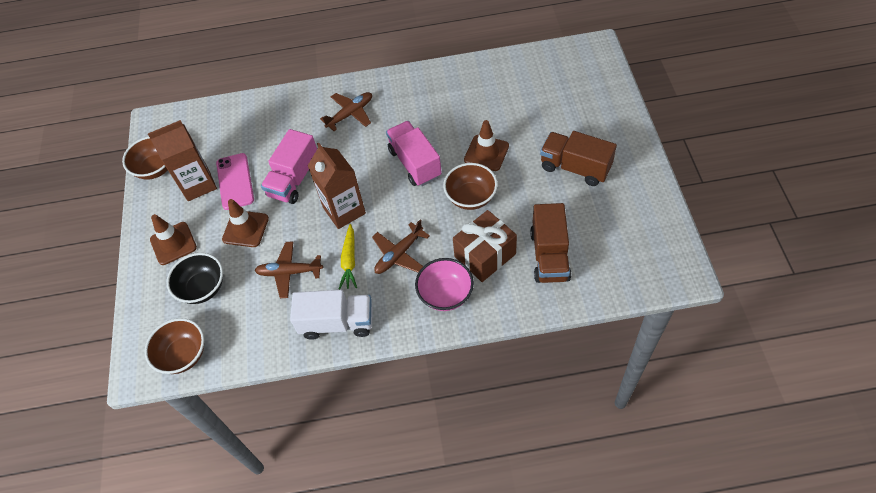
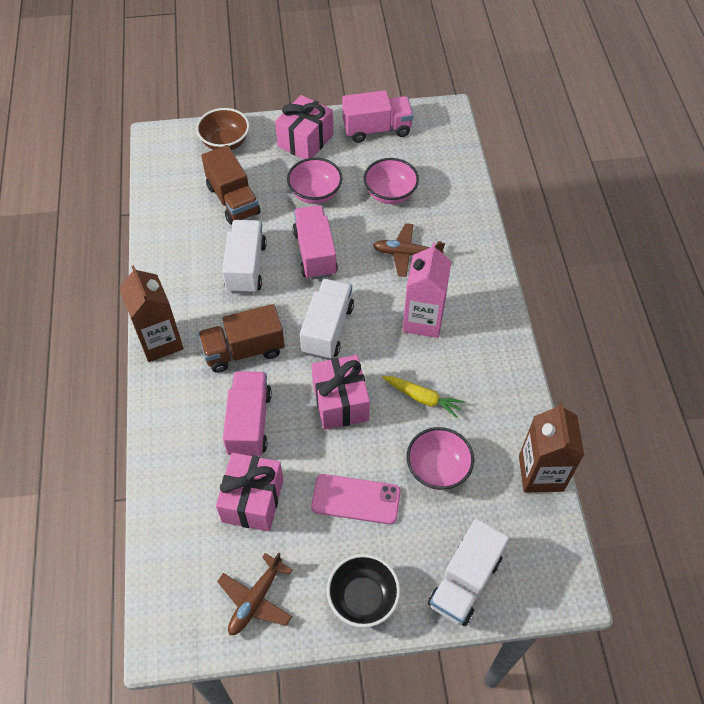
brown bowl: [122,136,168,180] [144,318,204,374] [443,163,498,210] = 3 -> [196,108,249,150] = 1
brown gift: [453,210,517,282] = 1 -> none = 0
brown plane: [254,241,323,298] [320,92,372,131] [372,219,430,274] = 3 -> [217,552,292,635] [373,223,445,277] = 2
brown traffic cone: [150,214,197,265] [222,199,269,247] [464,120,509,171] = 3 -> none = 0
pink bowl: [415,258,474,311] = 1 -> [287,158,343,204] [364,158,419,204] [407,427,474,490] = 3
pink carton: none = 0 -> [403,242,452,338] = 1
pink gift: none = 0 -> [216,453,283,532] [275,95,333,159] [311,355,370,430] = 3
pink truck: [261,129,317,204] [386,121,442,186] = 2 -> [223,371,272,456] [293,205,338,280] [342,90,414,143] = 3
white truck: [290,290,373,340] = 1 -> [222,220,267,294] [300,279,354,360] [428,519,509,626] = 3

